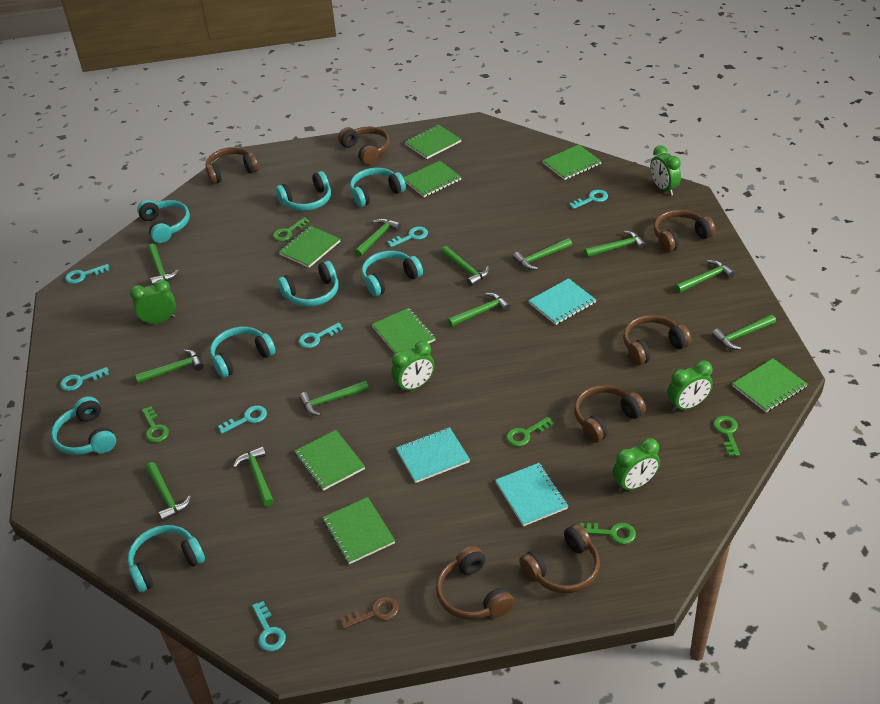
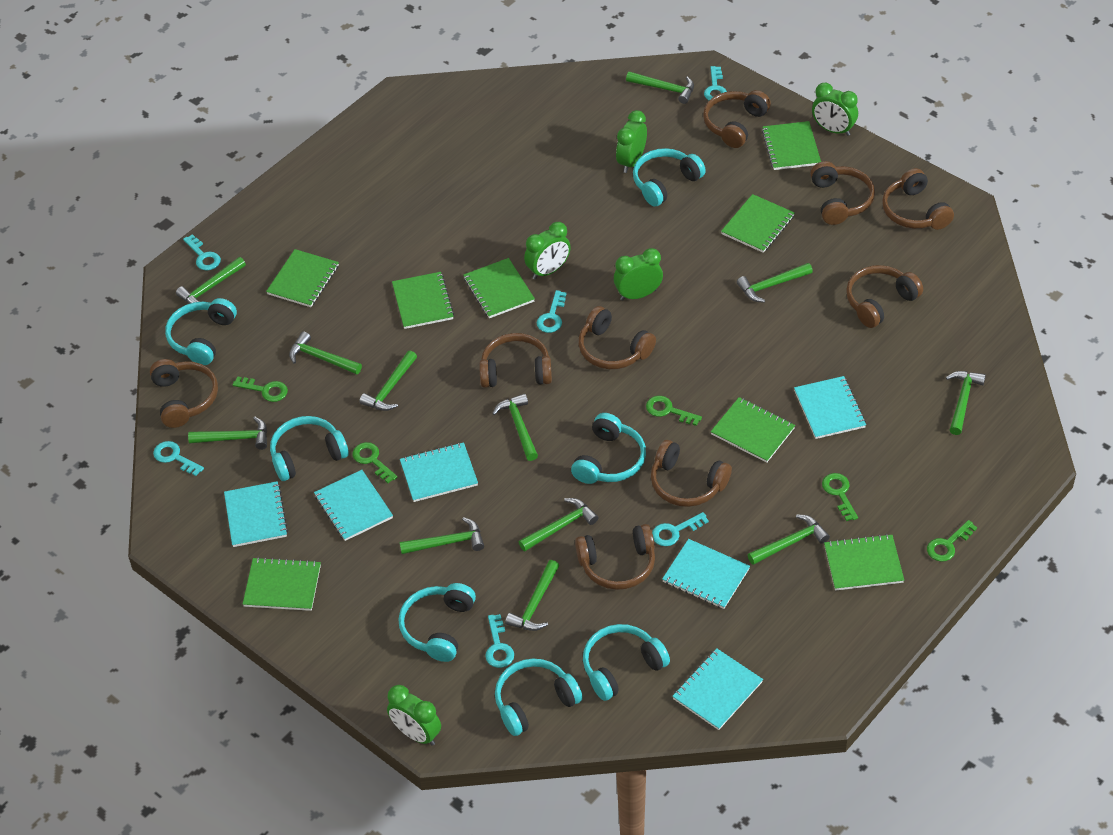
brown headphones: [205,147,259,184] [338,127,390,165] [436,546,514,620] [519,523,600,593] [574,385,646,443] [623,315,691,365] [654,209,716,253] = 7 -> [150,359,218,428] [479,333,552,388] [575,524,655,590] [579,306,656,369] [651,440,732,507] [703,90,771,148] [810,161,875,225] [846,265,923,328] [882,168,954,230] = 9
brown key: [340,597,399,629] = 1 -> none = 0
turquoise headphones: [51,396,116,455] [127,525,205,592] [137,200,190,243] [210,327,276,378] [276,171,331,211] [278,261,338,307] [350,168,406,207] [361,251,423,297] = 8 -> [165,298,237,365] [270,416,349,481] [398,583,476,662] [495,659,583,736] [571,413,646,484] [583,624,670,701] [633,148,706,206] = 7
turquoise key: [60,367,109,391] [65,264,109,284] [218,406,267,434] [252,601,286,651] [299,323,343,348] [387,227,428,247] [569,190,608,209] = 7 -> [153,441,204,476] [183,234,221,270] [485,614,514,668] [537,290,566,333] [652,512,709,546] [704,66,727,101] = 6
turquoise notebook: [396,427,470,483] [495,463,568,526] [528,278,596,325] = 3 -> [224,481,288,547] [314,470,393,541] [400,442,478,502] [662,539,750,609] [672,648,763,730] [794,376,866,439] = 6

